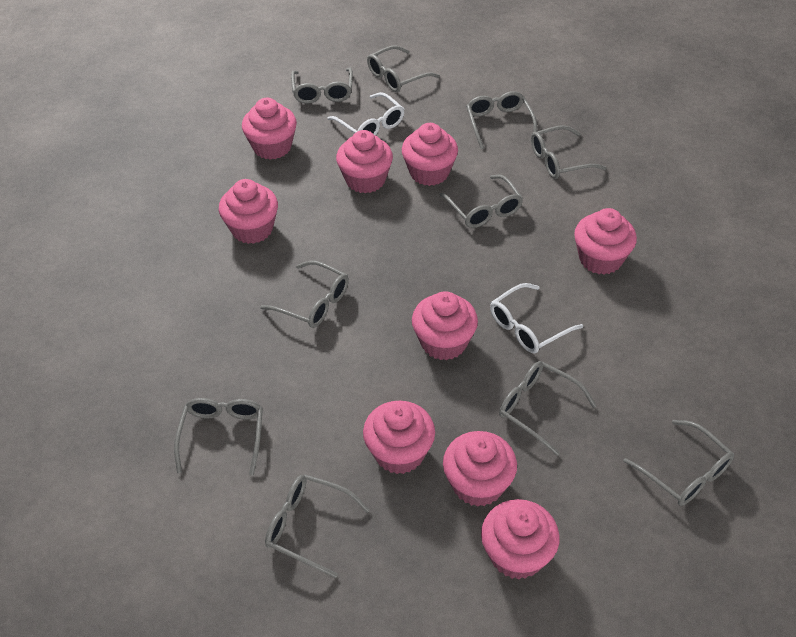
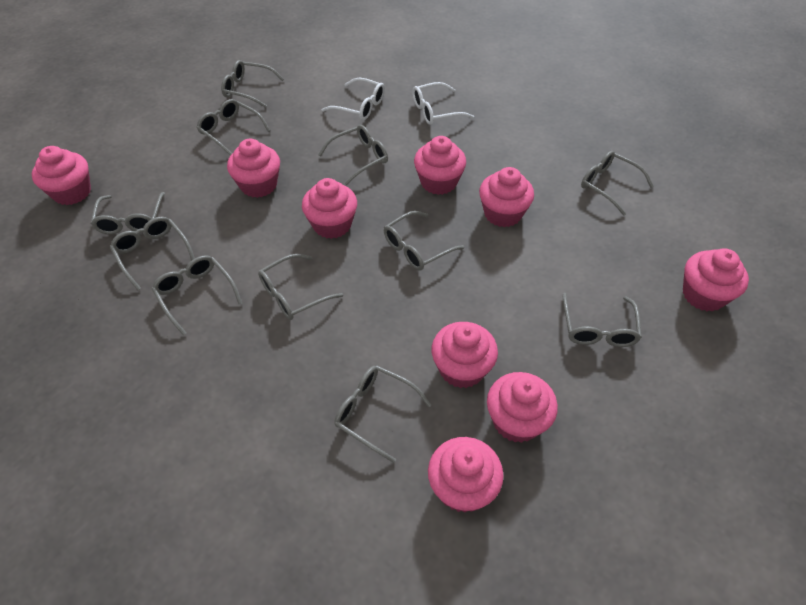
grey glasses: [174,398,263,475] [260,260,349,328] [265,474,370,578] [291,68,353,104] [367,45,440,92] [440,175,523,228] [466,91,537,149] [499,361,597,456] [531,125,606,179] [623,420,734,506] = 10 -> [90,192,165,234] [110,217,195,290] [152,255,242,336] [196,99,271,156] [221,60,284,108] [258,254,343,320] [318,125,388,185] [334,366,431,463] [384,211,464,271] [563,293,642,347] [581,151,654,216] = 11

